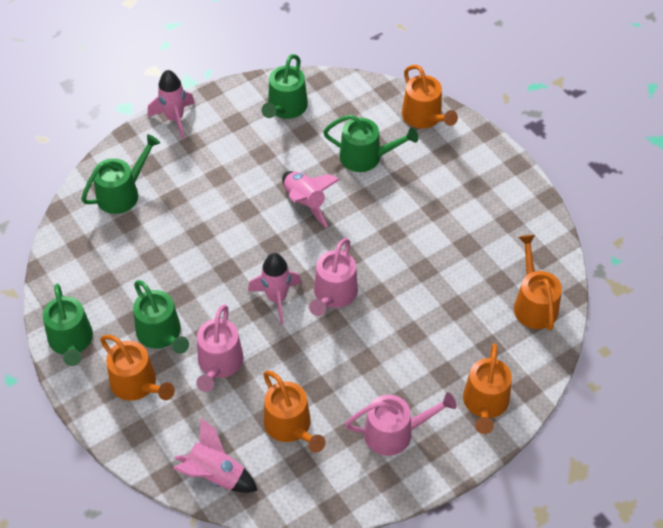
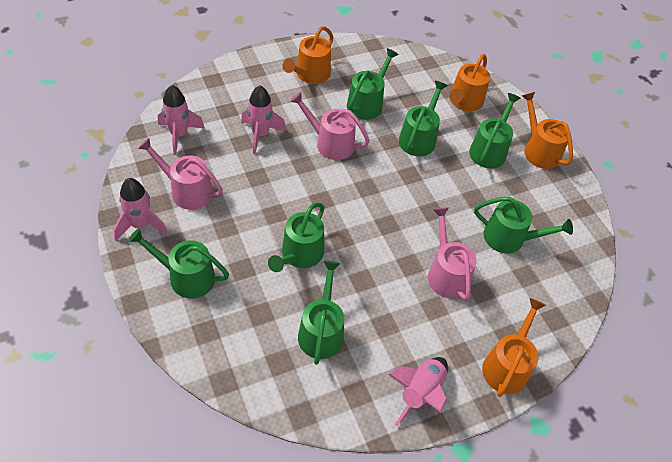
green watering can: [43,284,93,366] [81,134,160,214] [133,280,189,354] [262,54,308,119] [323,115,418,172] = 5 -> [128,228,229,298] [268,203,325,272] [298,261,344,365] [347,48,399,120] [399,81,448,156] [469,93,521,169] [474,197,573,253] = 7
orange watering can: [100,335,175,401] [263,371,326,453] [402,65,458,128] [463,344,512,434] [514,235,562,330] = 5 -> [282,26,333,84] [449,54,490,111] [482,298,546,397] [522,92,573,169] = 4

